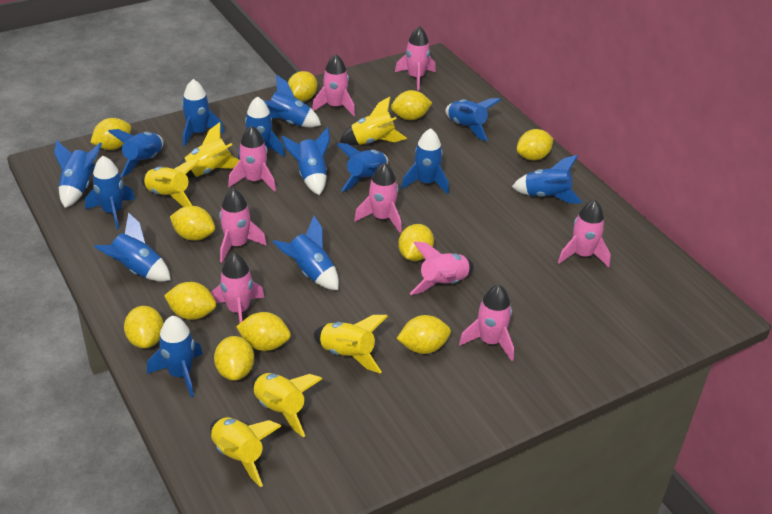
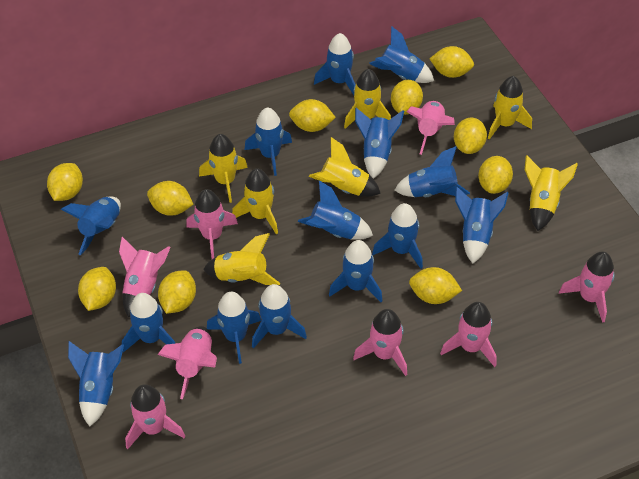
pink rocket: [211,253,265,323] [219,188,267,262] [228,125,276,192] [312,54,355,116] [354,163,402,233] [395,26,436,91] [410,242,474,295] [459,285,514,361] [558,200,611,267] = 9 -> [119,237,170,318] [125,384,185,449] [157,326,217,399] [186,189,238,259] [353,309,407,376] [406,101,455,155] [440,302,497,367] [559,251,615,323] = 8
yellow lemon: [90,118,131,150] [124,306,164,349] [164,282,216,320] [170,206,215,241] [214,336,254,381] [236,312,291,351] [288,71,317,102] [391,90,432,120] [397,315,451,354] [398,224,434,261] [517,129,553,161] = 11 -> [47,163,83,201] [78,267,116,311] [147,181,194,216] [158,270,196,314] [289,99,336,132] [391,80,423,115] [409,267,462,304] [430,46,474,78] [454,118,487,154] [478,156,513,194] = 10
yellow rocket: [141,159,200,207] [178,122,239,178] [210,417,281,487] [252,373,322,437] [313,315,388,374] [339,97,407,145] = 6 -> [199,134,248,203] [203,233,280,285] [232,169,278,234] [309,137,381,196] [344,69,391,129] [488,76,532,140] [525,155,578,231] = 7

